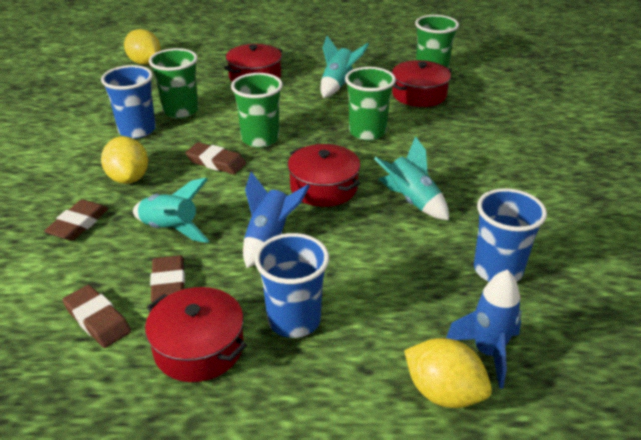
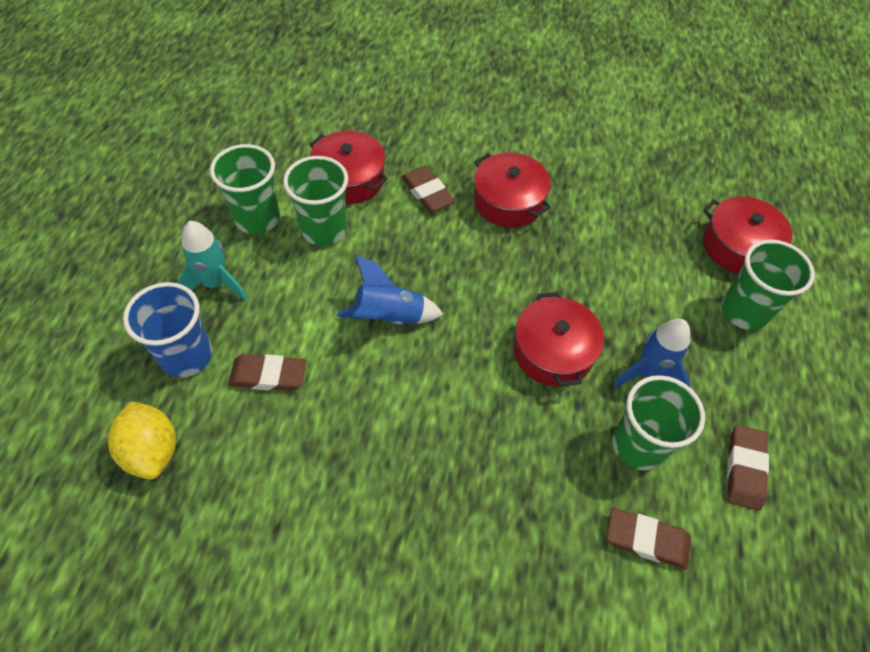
blue cup: [101,65,156,139] [255,233,329,338] [474,188,547,282] = 3 -> [123,282,212,378] = 1
turquoise rocket: [133,178,209,243] [321,36,369,98] [374,136,449,220] = 3 -> [177,221,248,301] = 1
yellow lemon: [101,136,148,184] [124,29,161,65] [404,338,492,408] = 3 -> [108,401,176,480] = 1

